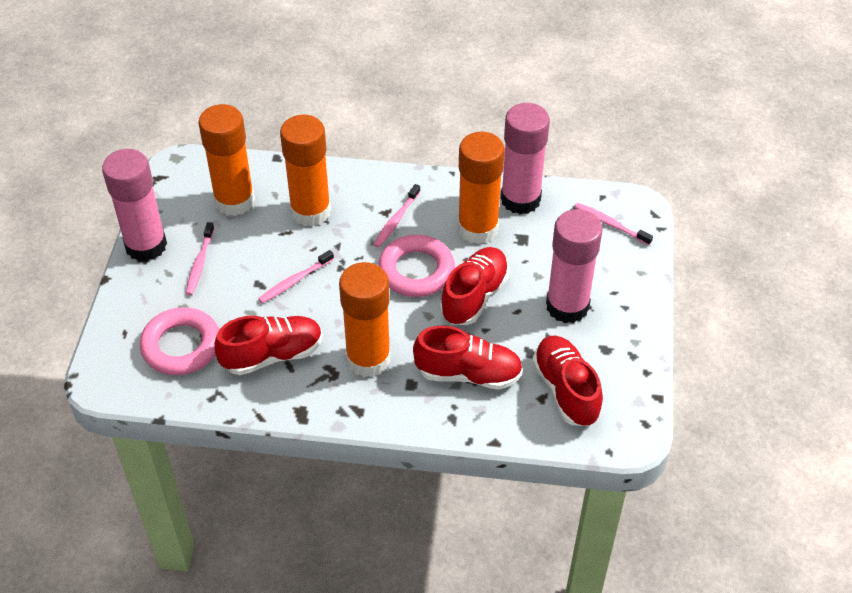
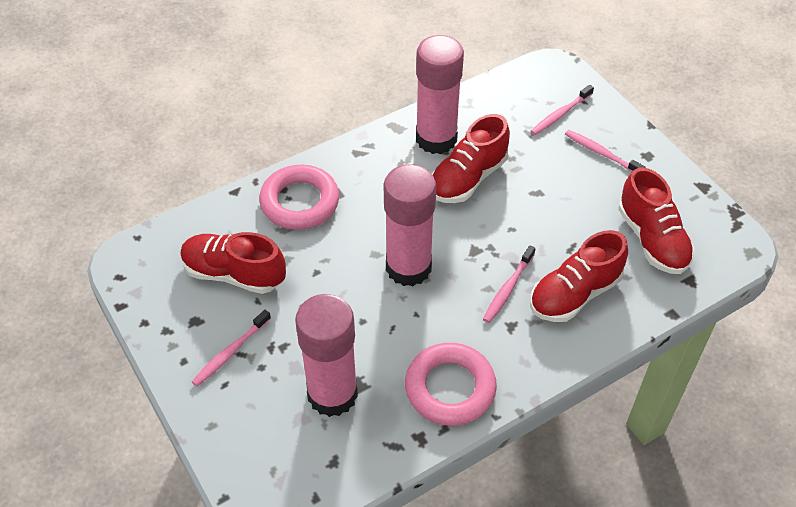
orange glue stick: [198,104,255,216] [280,114,331,227] [339,262,391,377] [457,132,505,244] = 4 -> none = 0

